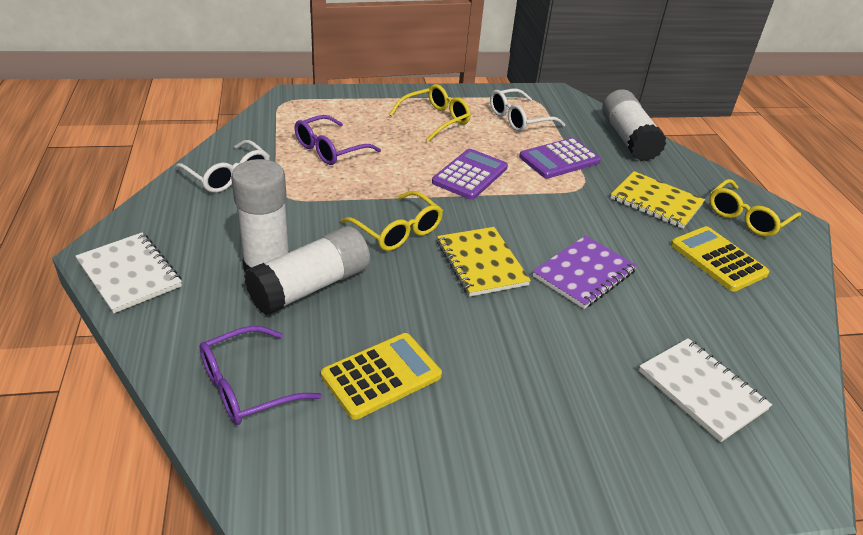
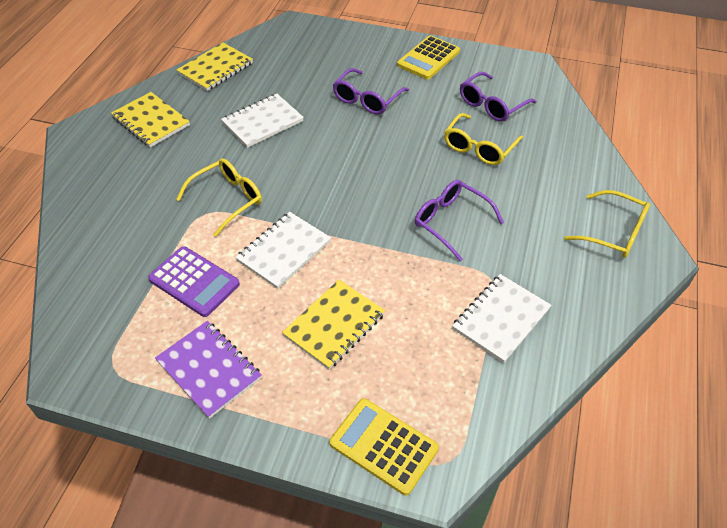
purple calculator: [432,149,508,200] [519,138,601,179] = 2 -> [148,246,240,317] = 1
purple glasses: [199,326,322,425] [295,115,381,165] = 2 -> [333,68,409,114] [415,180,504,261] [460,72,536,122] = 3
white glasses: [175,140,270,193] [490,89,565,132] = 2 -> none = 0
white glue stick: [231,159,289,272] [244,226,370,315] [602,90,667,161] = 3 -> none = 0
white notebook: [75,233,182,313] [639,338,772,442] = 2 -> [221,94,304,148] [235,212,331,289] [452,274,551,363] = 3
yellow notebook: [437,227,531,297] [611,171,705,229] = 2 -> [111,92,190,147] [177,42,253,91] [282,280,385,370] = 3

